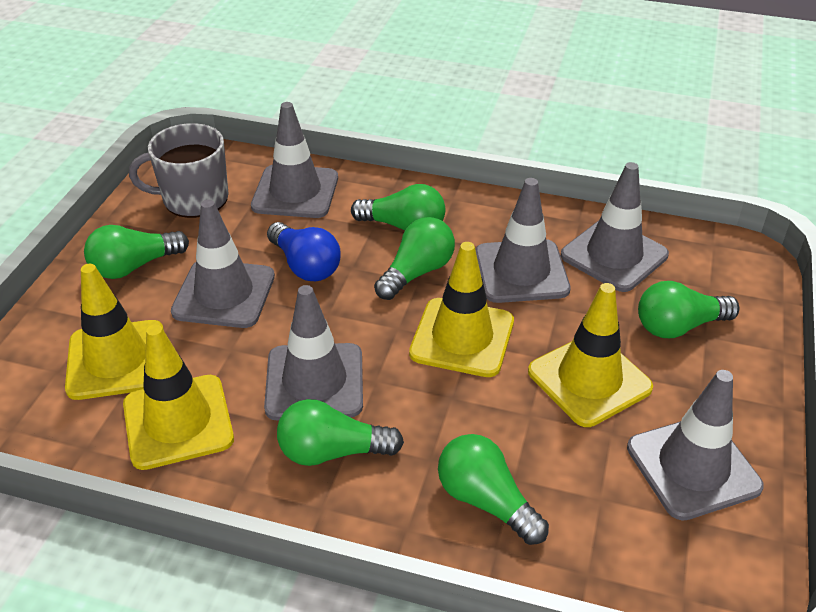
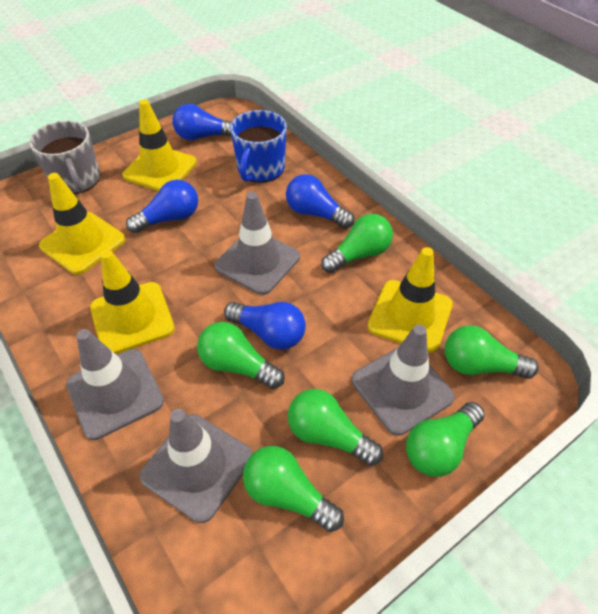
blue light bulb: [267,222,341,281] = 1 -> [126,179,198,233] [172,104,232,140] [224,302,306,350] [286,174,355,229] = 4
blue mug: none = 0 -> [230,110,287,183] = 1
grey traffic cone: [171,200,275,328] [251,102,338,218] [264,285,363,421] [475,178,571,303] [561,162,669,292] [627,370,764,521] = 6 -> [66,329,164,440] [140,409,253,523] [214,192,300,295] [352,324,455,436] = 4

